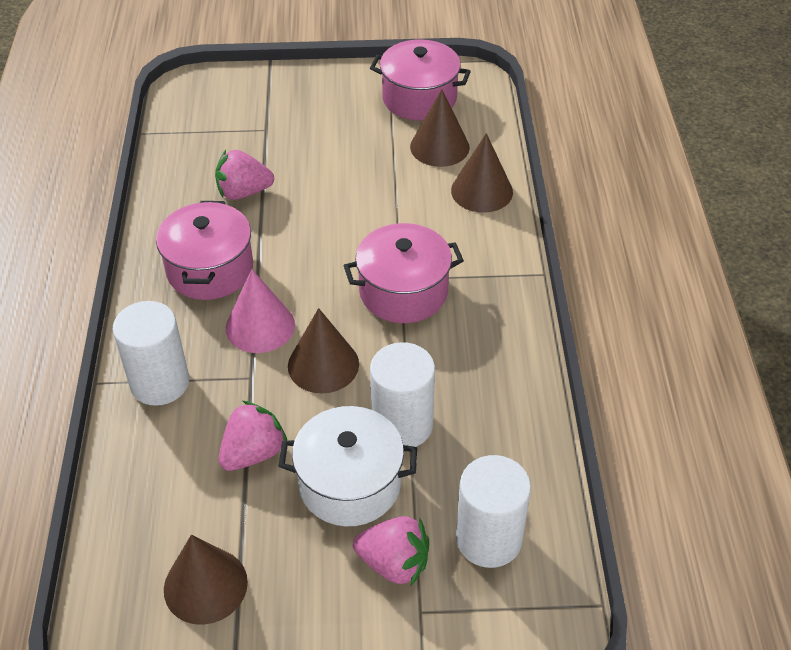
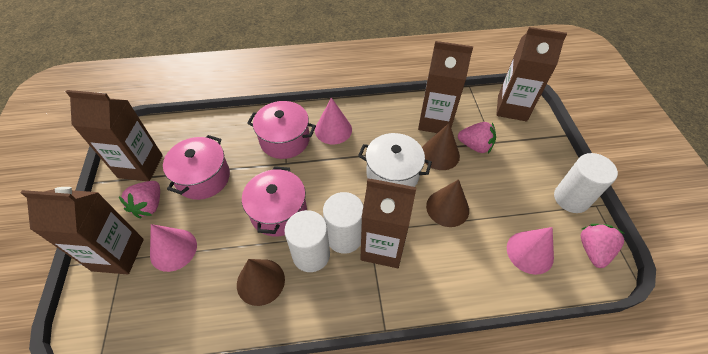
brown carton: none = 0 -> [21,187,144,274] [66,90,163,181] [360,179,416,268] [418,41,473,133] [496,27,567,121] = 5
brown cone: [164,535,248,625] [288,308,359,393] [410,89,470,167] [451,133,513,213] = 4 -> [237,259,285,306] [422,123,460,170] [426,179,469,227] = 3
pink cone: [226,269,295,353] = 1 -> [150,224,197,272] [315,97,352,144] [507,227,554,275] = 3

